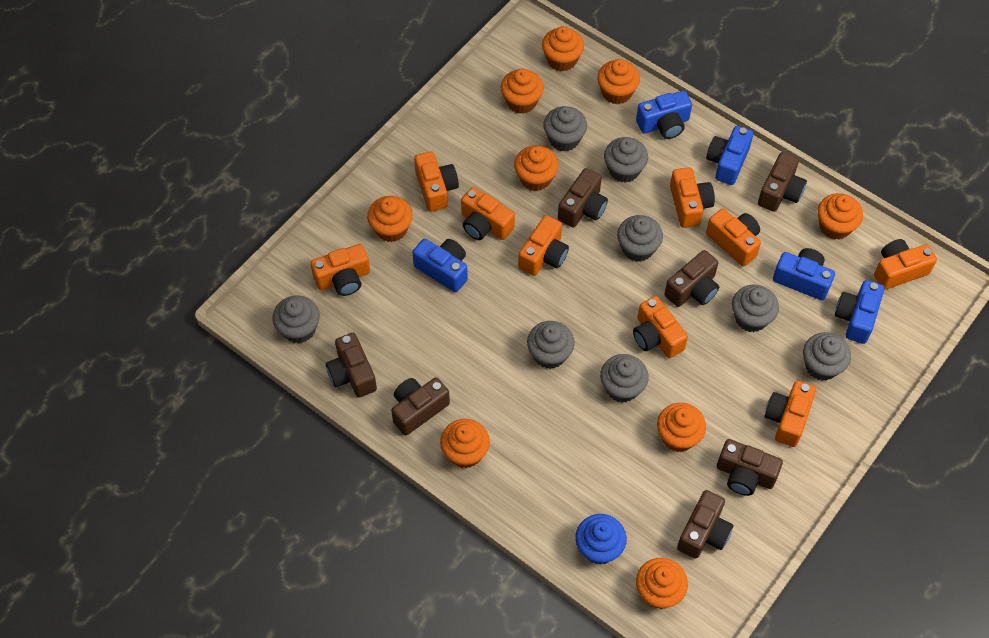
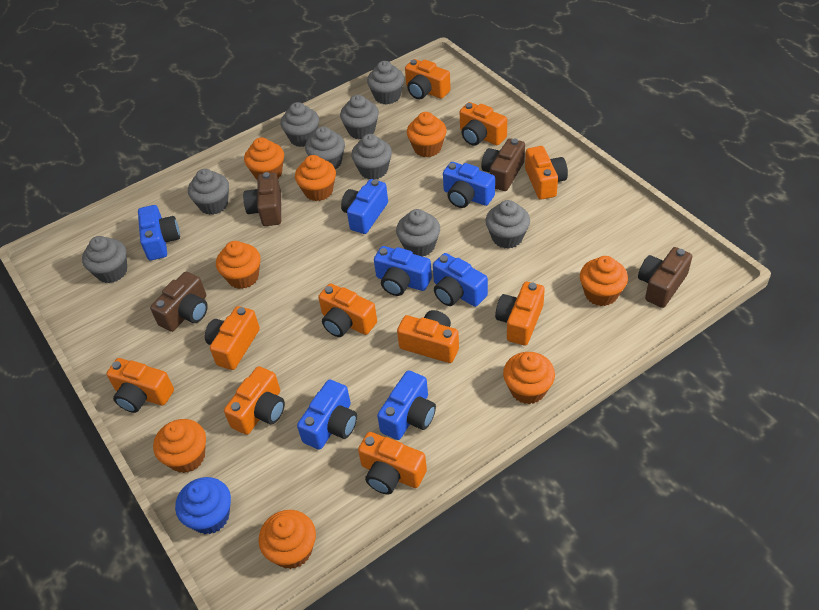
blue camera: [412,239,468,292] [636,91,692,139] [706,126,753,185] [773,248,835,300] [835,280,884,344] = 5 -> [138,205,180,260] [297,380,357,450] [341,179,388,234] [374,246,432,296] [377,370,436,440] [433,253,488,307] [443,162,495,208] = 7
brown camera: [326,333,377,397] [391,377,450,435] [558,168,608,228] [664,250,719,307] [677,490,733,559] [717,439,783,496] [758,152,807,212] = 7 -> [150,272,208,332] [243,172,281,226] [481,138,525,191] [638,247,692,308] = 4
grey cupcake: [272,295,320,343] [527,321,575,369] [544,106,587,152] [600,354,649,403] [604,137,648,183] [617,215,663,262] [732,285,779,332] [803,332,851,381] = 8 -> [82,236,127,283] [188,169,229,215] [281,102,319,147] [305,126,345,170] [340,95,379,139] [351,134,392,179] [367,61,404,105] [396,209,440,257] [485,200,530,249] = 9
orange camera: [310,244,370,296] [414,151,459,212] [461,187,515,240] [518,215,569,276] [633,296,688,358] [670,167,715,228] [706,209,761,267] [764,381,816,447] [874,239,937,290] = 9 -> [106,358,174,413] [205,306,260,370] [224,366,285,435] [318,283,377,337] [358,432,427,494] [397,310,459,363] [405,59,451,99] [460,102,507,146] [495,282,545,346] [525,146,568,200] = 10
orange cupcake: [367,196,413,242] [440,419,490,468] [501,69,544,114] [514,146,559,191] [542,26,584,72] [597,59,640,104] [636,558,688,609] [657,403,706,452] [817,193,863,240] = 9 -> [153,419,206,473] [216,241,261,289] [244,137,284,180] [258,510,316,569] [295,155,336,201] [407,112,447,157] [503,352,555,404] [580,256,628,306] = 8

